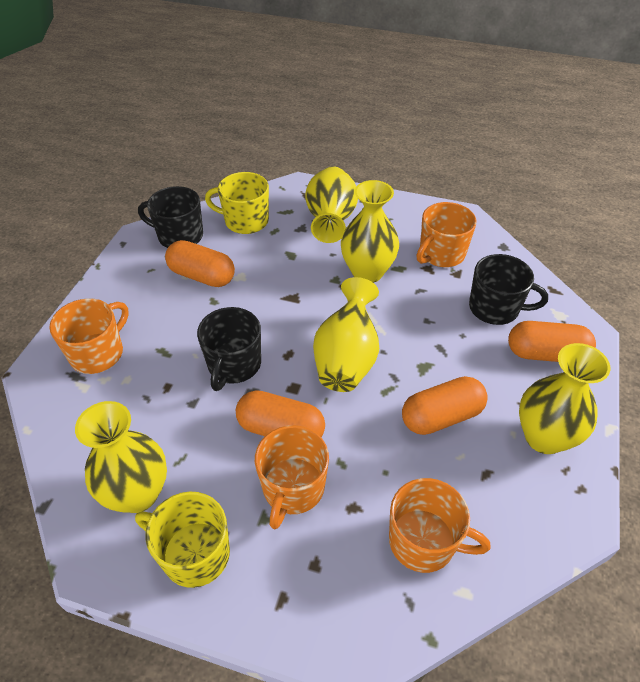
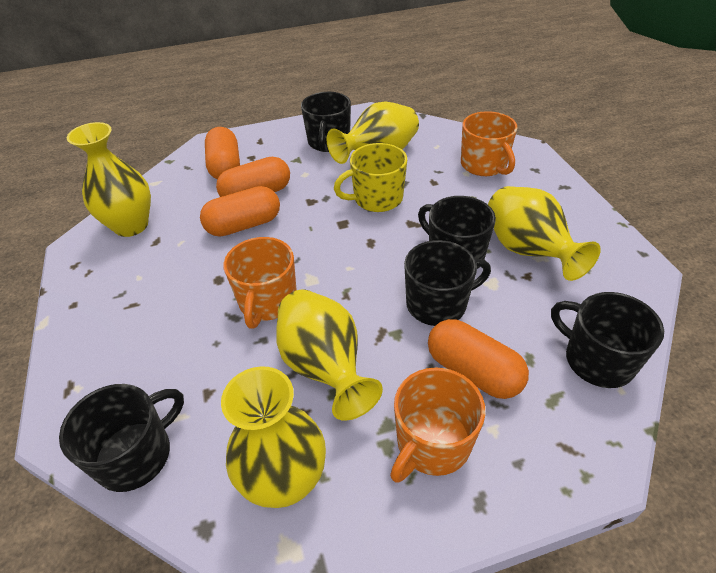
black mug: [138,186,203,248] [197,307,261,391] [469,254,548,325] = 3 -> [59,384,184,492] [301,92,351,152] [404,240,491,326] [418,196,496,269] [551,292,664,388] = 5
orange mug: [49,298,129,374] [255,425,329,529] [389,478,491,573] [416,202,477,267] = 4 -> [223,237,297,329] [390,367,485,483] [461,111,518,176] = 3
yellow mug: [135,491,230,588] [205,172,269,234] = 2 -> [334,143,407,212] = 1

